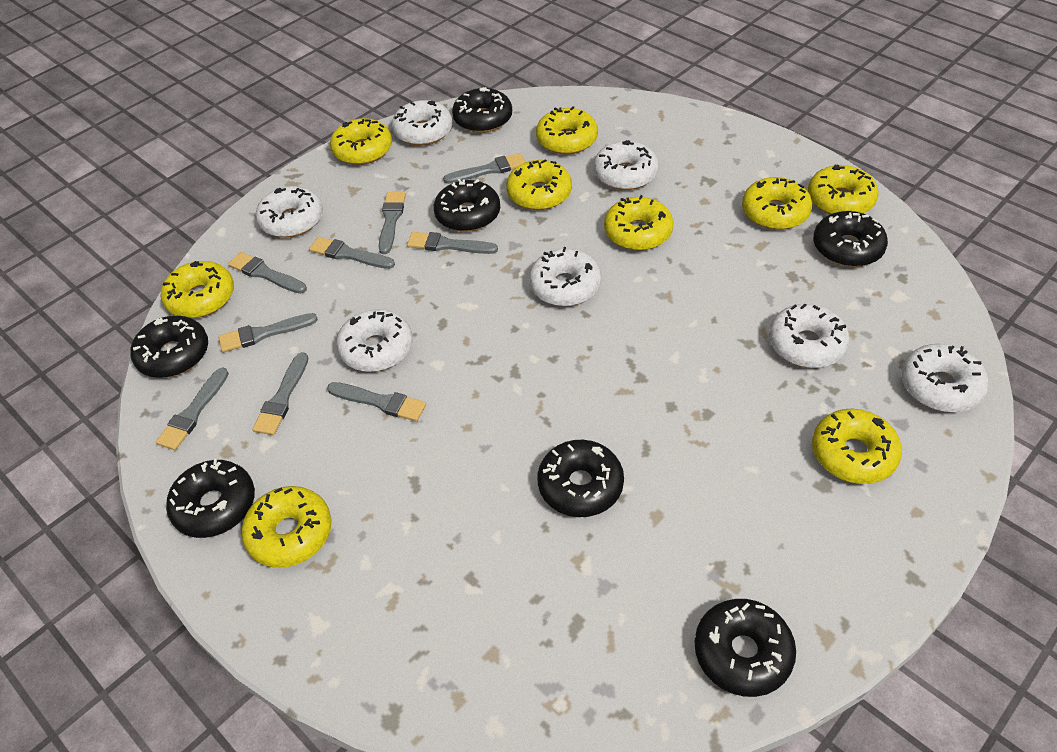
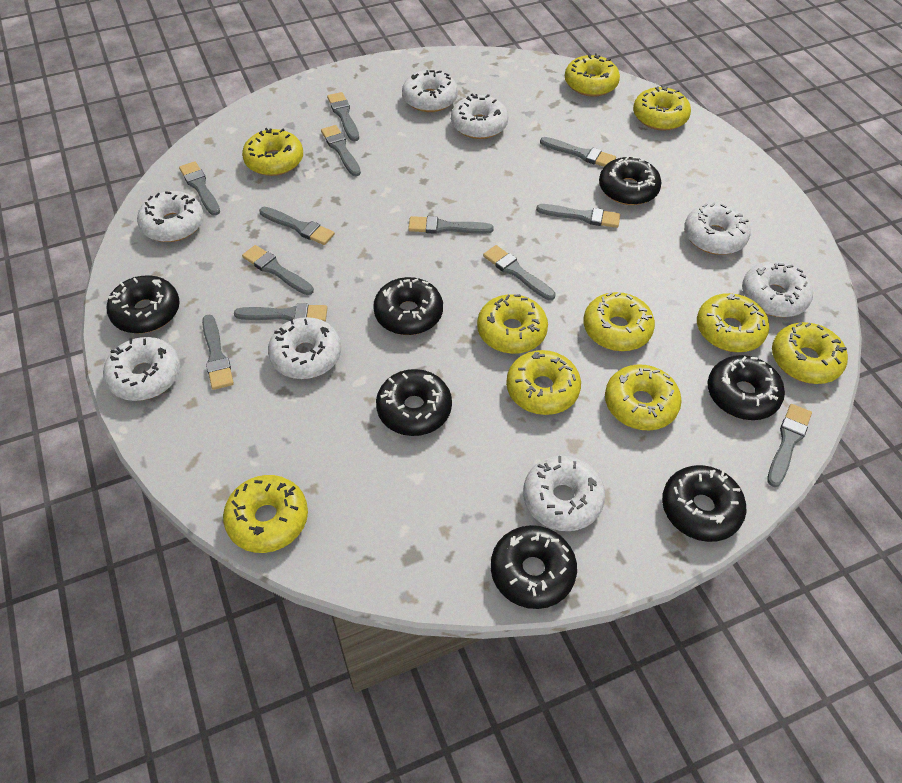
grey brush: [156,367,229,450] [219,313,318,352] [228,252,307,294] [252,352,308,435] [309,237,395,269] [327,382,426,421] [379,192,406,254] [407,232,498,254] [443,153,526,184] = 9 -> [179,161,220,216] [202,314,234,390] [234,303,327,322] [242,245,314,295] [259,207,335,245] [321,125,361,176] [327,92,359,141] [408,216,494,234] [483,245,555,300] [536,204,620,228] [540,137,616,167] [767,404,812,487] = 12
white donut: [256,186,323,237] [336,309,412,372] [392,100,453,146] [529,247,601,306] [594,140,659,190] [769,304,849,368] [901,344,989,412] = 7 -> [103,337,181,401] [137,191,204,242] [268,317,341,379] [402,70,458,112] [451,94,508,139] [523,456,605,531] [684,203,751,255] [742,261,813,317] = 8
yellow donut: [161,261,234,318] [241,486,331,568] [330,118,392,165] [506,159,572,210] [536,106,598,154] [604,195,673,251] [742,177,812,230] [808,165,879,214] [812,409,902,484] = 9 -> [223,475,308,553] [242,128,303,176] [477,294,548,354] [506,350,581,415] [565,53,620,97] [583,292,655,351] [605,364,682,430] [633,85,691,131] [697,293,769,352] [772,322,848,384] = 10

